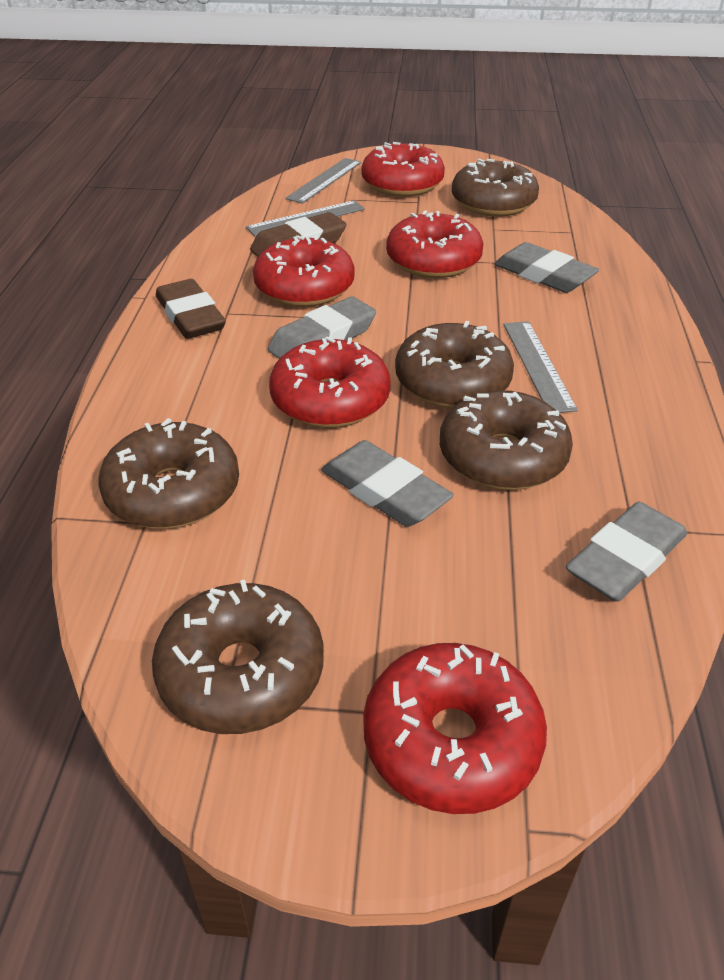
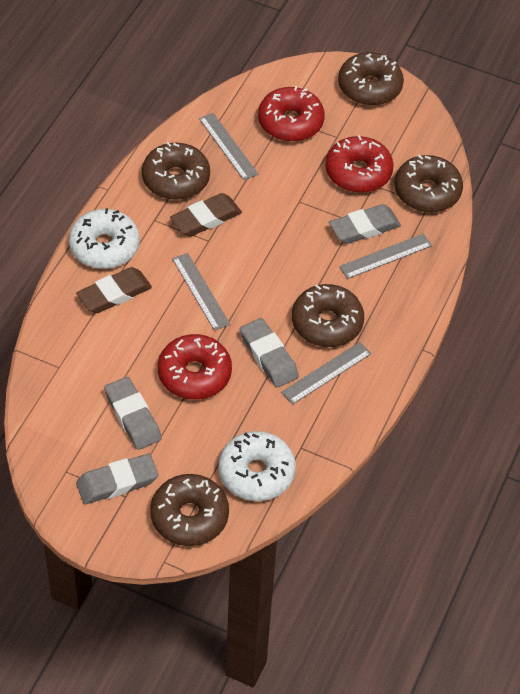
grey ruler: [246,200,365,236] [285,158,361,204] [503,321,578,413] = 3 -> [172,253,230,331] [199,113,258,180] [281,342,372,405] [339,234,432,279] = 4
red donut: [253,235,355,307] [269,336,391,428] [361,142,445,197] [363,643,547,814] [386,210,483,278] = 5 -> [158,334,232,400] [258,86,325,142] [325,135,394,193] = 3
white donut: none = 0 -> [69,208,140,269] [219,431,296,501] = 2

